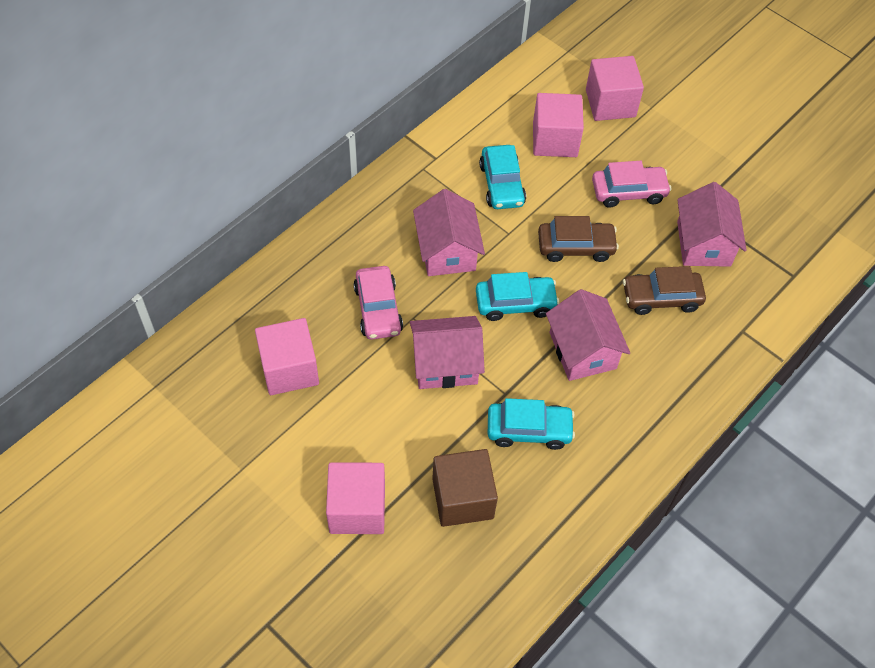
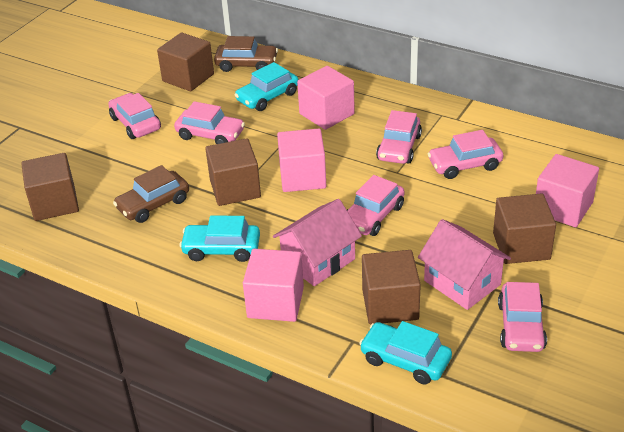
brown cube: [432,449,498,527] = 1 -> [21,153,79,221] [157,32,214,91] [205,138,261,206] [362,250,421,324] [493,193,556,264] = 5
pink car: [354,266,403,340] [592,161,671,208] = 2 -> [108,93,161,139] [174,101,245,144] [347,175,405,236] [376,110,422,164] [428,130,503,179] [498,282,547,352] = 6
pink house: [410,316,485,389] [413,189,485,276] [546,289,630,381] [677,182,747,267] = 4 -> [273,199,362,286] [418,219,511,310] = 2

